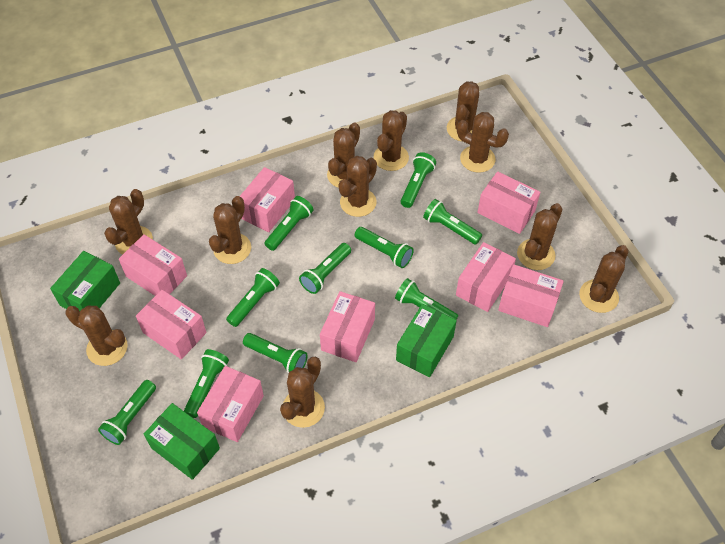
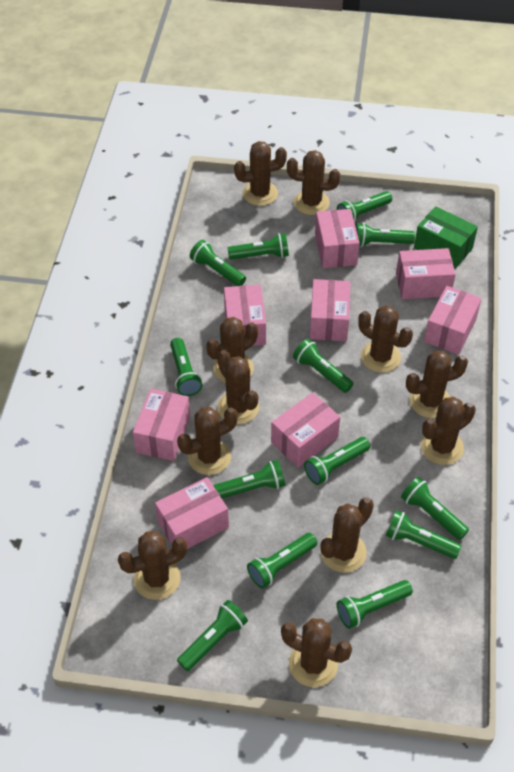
green box: [50,251,120,311] [144,403,220,480] [396,304,457,377] = 3 -> [414,206,478,269] = 1
green flashlight: [98,380,156,445] [184,349,229,418] [226,268,280,327] [243,333,308,373] [264,196,314,251] [299,243,351,294] [355,227,414,268] [395,278,458,320] [401,152,436,208] [423,199,482,245] = 10 -> [170,338,202,396] [177,600,248,671] [190,240,246,286] [213,460,285,499] [228,233,289,259] [247,533,317,588] [293,339,354,393] [304,437,370,485] [337,191,392,222] [337,580,413,629] [355,222,415,247] [385,510,461,559] [401,477,469,540] = 13

